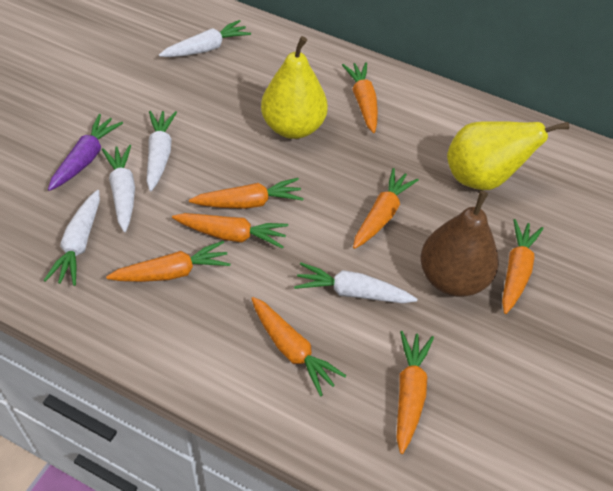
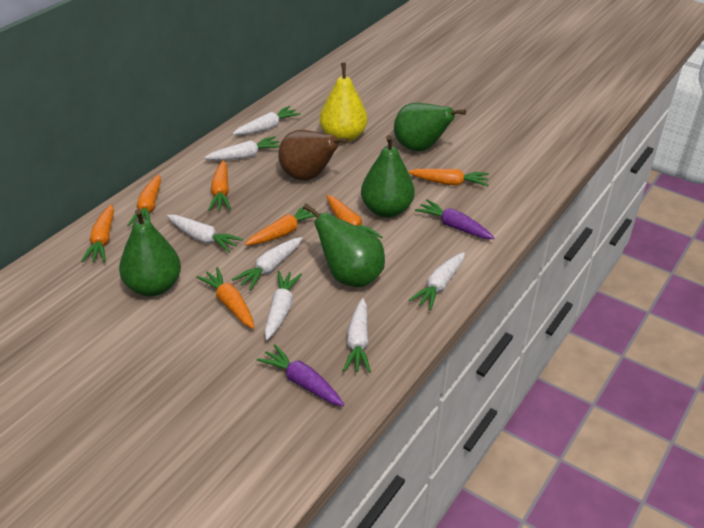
green pear: none = 0 -> [119,209,181,296] [303,203,385,287] [361,135,414,218] [394,103,466,151] = 4
orange carrot: [106,241,231,282] [172,213,288,249] [189,178,304,209] [251,297,347,397] [342,62,378,133] [353,168,419,249] [397,331,434,454] [502,219,544,314] = 8 -> [81,204,114,262] [127,175,161,226] [196,267,255,329] [208,160,231,211] [245,207,321,245] [327,195,383,238] [408,169,489,186] = 7
purple carrot: [48,114,123,191] = 1 -> [257,344,344,406] [415,199,494,239] = 2
white carrot: [43,190,100,286] [102,145,135,232] [146,111,177,191] [159,20,251,57] [294,262,417,303] = 5 -> [167,215,243,253] [204,136,280,160] [232,106,301,135] [232,237,302,290] [265,271,302,340] [343,298,371,373] [409,252,465,310] = 7
yellow pear: [261,36,328,139] [447,121,569,190] = 2 -> [320,63,367,143] = 1

